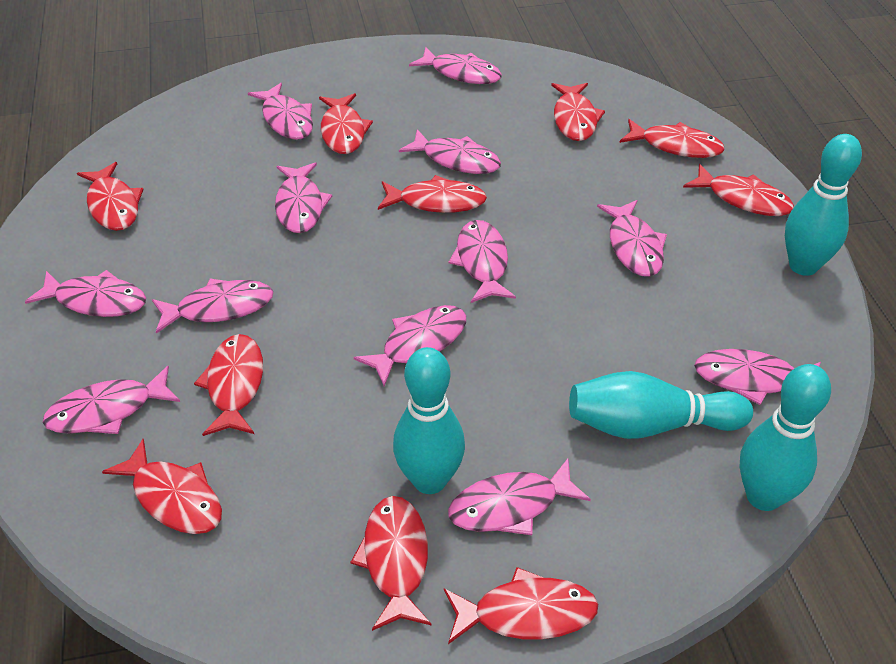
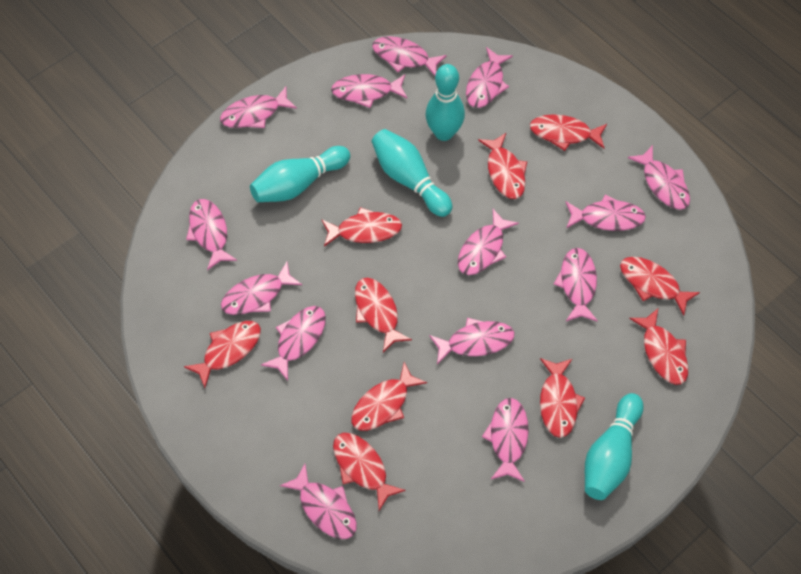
pink fish: [25,270,146,317] [43,366,180,434] [152,279,273,334] [248,83,313,140] [275,162,332,233] [354,305,466,386] [399,129,501,174] [409,47,502,84] [448,220,516,303] [448,459,591,535] [597,200,667,277] [694,349,821,405] = 12 -> [186,199,237,270] [220,87,297,128] [221,262,302,315] [261,306,326,381] [280,464,357,539] [331,74,407,108] [372,36,447,76] [429,318,514,364] [458,209,519,275] [466,47,513,108] [482,398,529,482] [554,248,598,322] [566,194,646,231] [628,145,690,210] = 14

